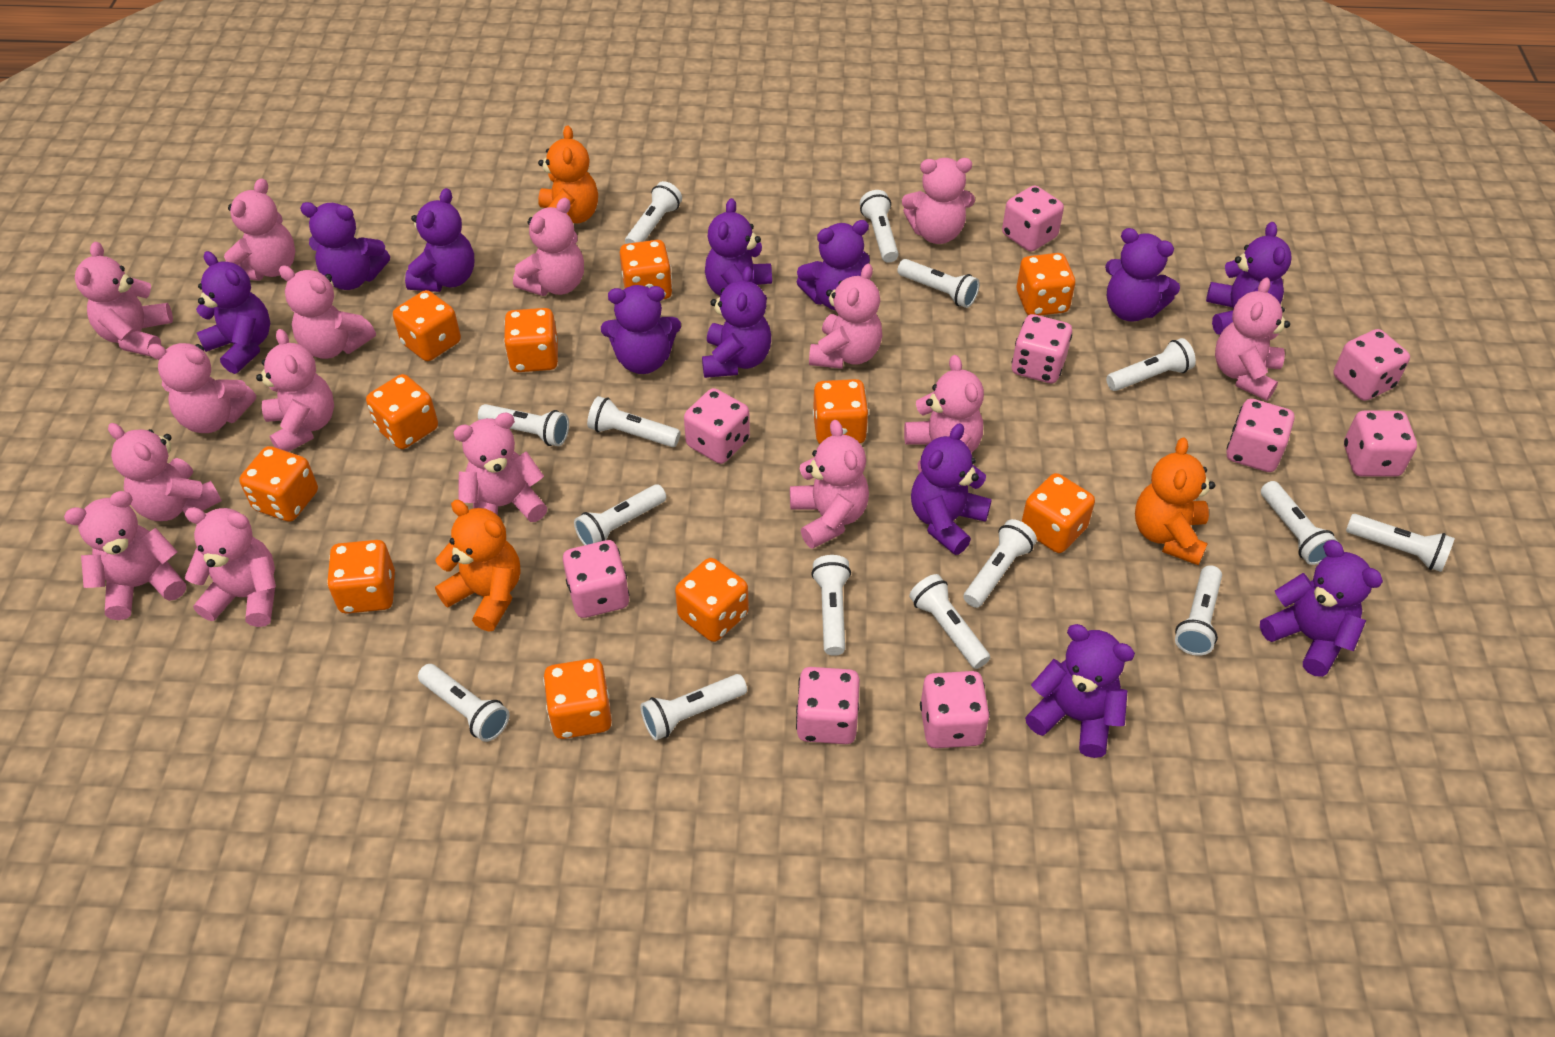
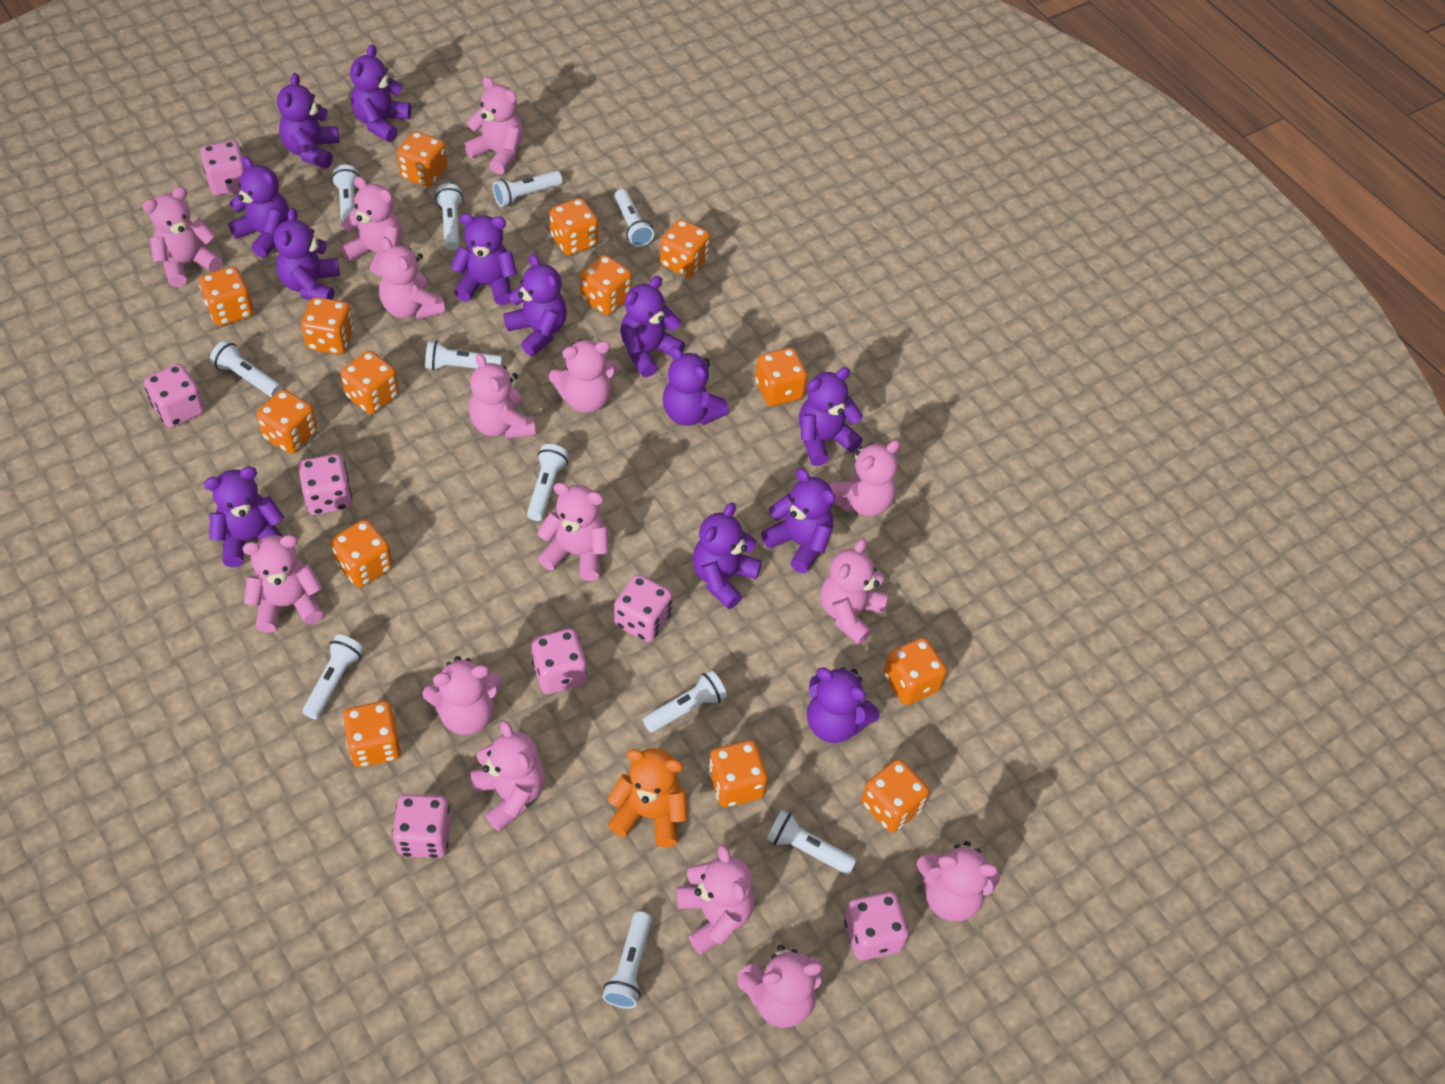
orange dice: [239,446,318,522] [327,540,395,614] [366,374,438,449] [393,290,461,361] [504,308,558,372] [543,658,612,739] [620,240,673,300] [675,558,749,642] [813,379,869,444] [1017,253,1075,316] [1022,473,1095,553] = 11 -> [199,266,254,326] [256,389,318,454] [301,297,354,354] [331,519,393,587] [341,351,399,414] [343,701,402,767] [397,131,447,187] [549,198,598,255] [580,255,632,315] [660,219,710,278] [708,740,768,807] [755,348,807,406] [862,759,929,832] [884,638,947,705] = 14
orange teddy bear: [435,500,520,632] [538,125,598,223] [1135,437,1215,565] = 3 -> [607,748,688,847] = 1
pink dice: [563,540,629,618] [684,388,750,464] [796,667,860,744] [920,671,990,748] [1002,185,1064,252] [1012,314,1072,383] [1227,399,1294,472] [1333,329,1410,401] [1344,411,1417,477] = 9 -> [144,364,205,427] [201,141,246,195] [298,454,352,515] [392,794,451,858] [531,629,587,694] [614,574,673,642] [844,891,908,961] = 7
purple teddy bear: [196,251,270,374] [300,202,390,290] [405,188,475,292] [601,285,681,374] [702,266,771,378] [705,198,772,302] [797,220,870,311] [911,423,992,555] [1025,624,1135,758] [1105,228,1180,322] [1206,222,1292,335] [1260,540,1383,677] = 12 -> [204,466,284,567] [228,156,289,258] [274,208,340,300] [277,73,339,169] [350,45,411,142] [451,214,517,305] [504,254,567,356] [620,276,685,377] [663,346,729,426] [692,503,762,609] [761,468,835,573] [799,367,863,466] [807,667,880,743] = 13
white flashlight: [418,664,510,742] [478,404,569,446] [574,484,666,545] [587,396,681,447] [625,181,682,244] [640,674,747,740] [811,555,851,656] [860,190,899,263] [897,259,980,308] [909,574,990,669] [964,519,1037,608] [1106,338,1196,391] [1175,565,1222,656] [1261,481,1338,565] [1346,514,1455,572] = 15 -> [210,340,281,397] [302,634,364,720] [332,165,359,227] [425,341,502,371] [435,184,463,250] [493,171,562,207] [527,444,569,521] [603,911,652,1009] [614,189,654,247] [643,670,727,733] [767,810,857,875] = 11

